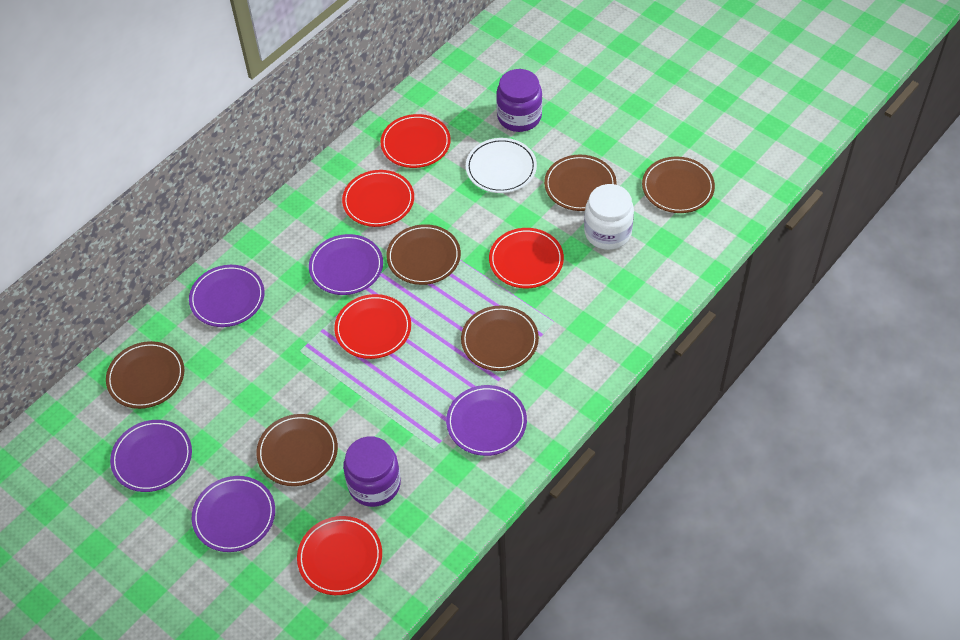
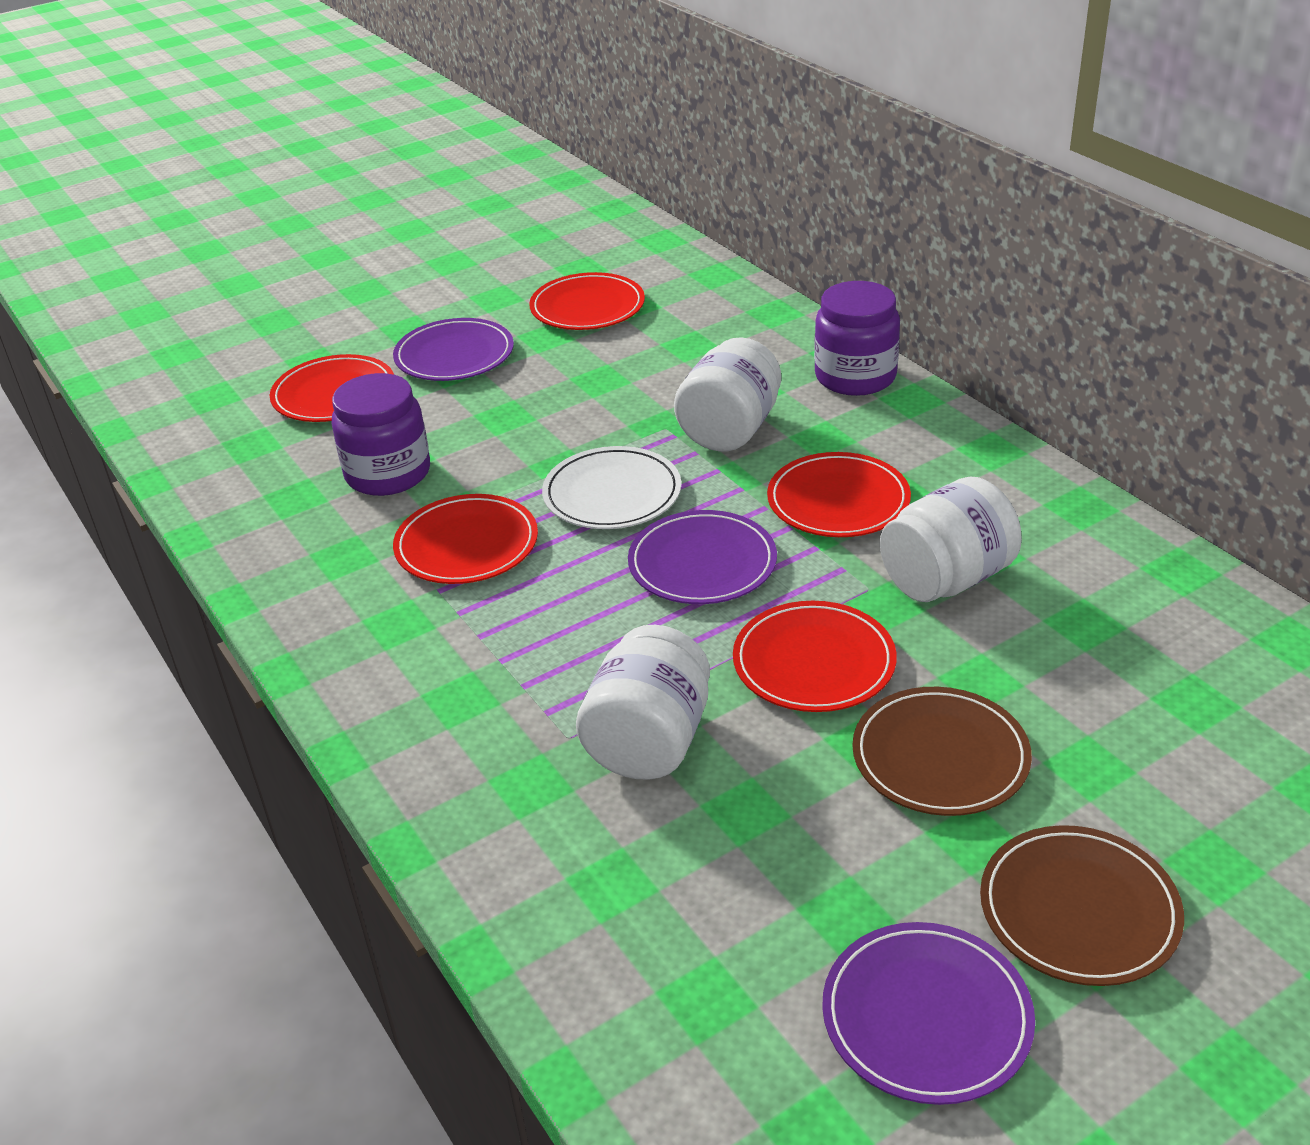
brown plate: [106,341,184,409] [256,414,338,486] [386,224,461,285] [461,306,539,371] [544,155,617,211] [642,156,715,213] = 6 -> [852,687,1032,816] [980,825,1184,986] = 2
purple plate: [110,420,192,492] [189,265,265,327] [192,476,275,552] [309,234,383,295] [446,385,527,456] = 5 -> [393,318,514,381] [628,510,777,604] [822,922,1035,1105] = 3
white jar: [584,184,634,250] = 1 -> [576,625,710,779] [674,337,781,451] [880,477,1022,602] = 3

